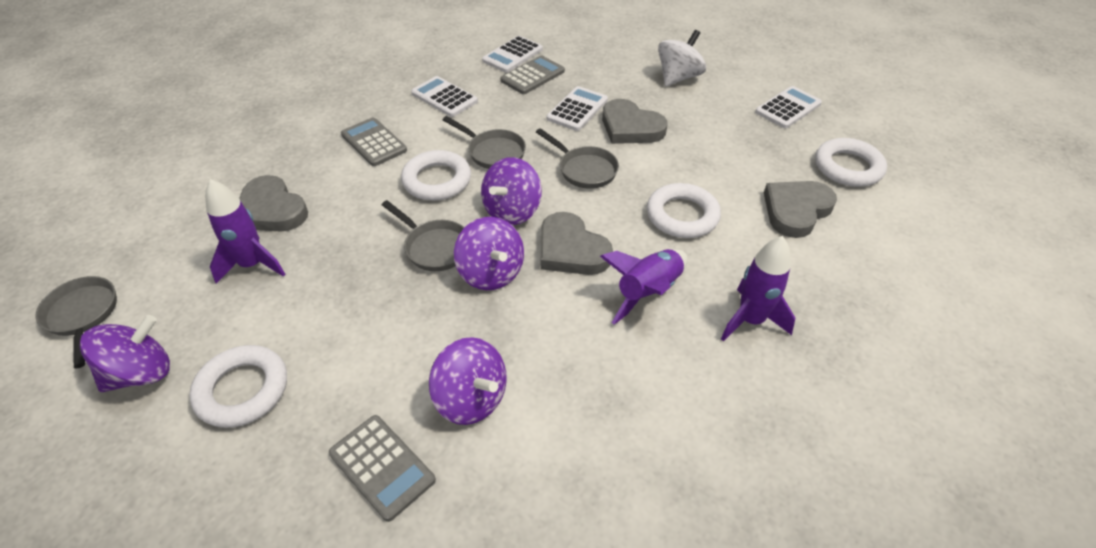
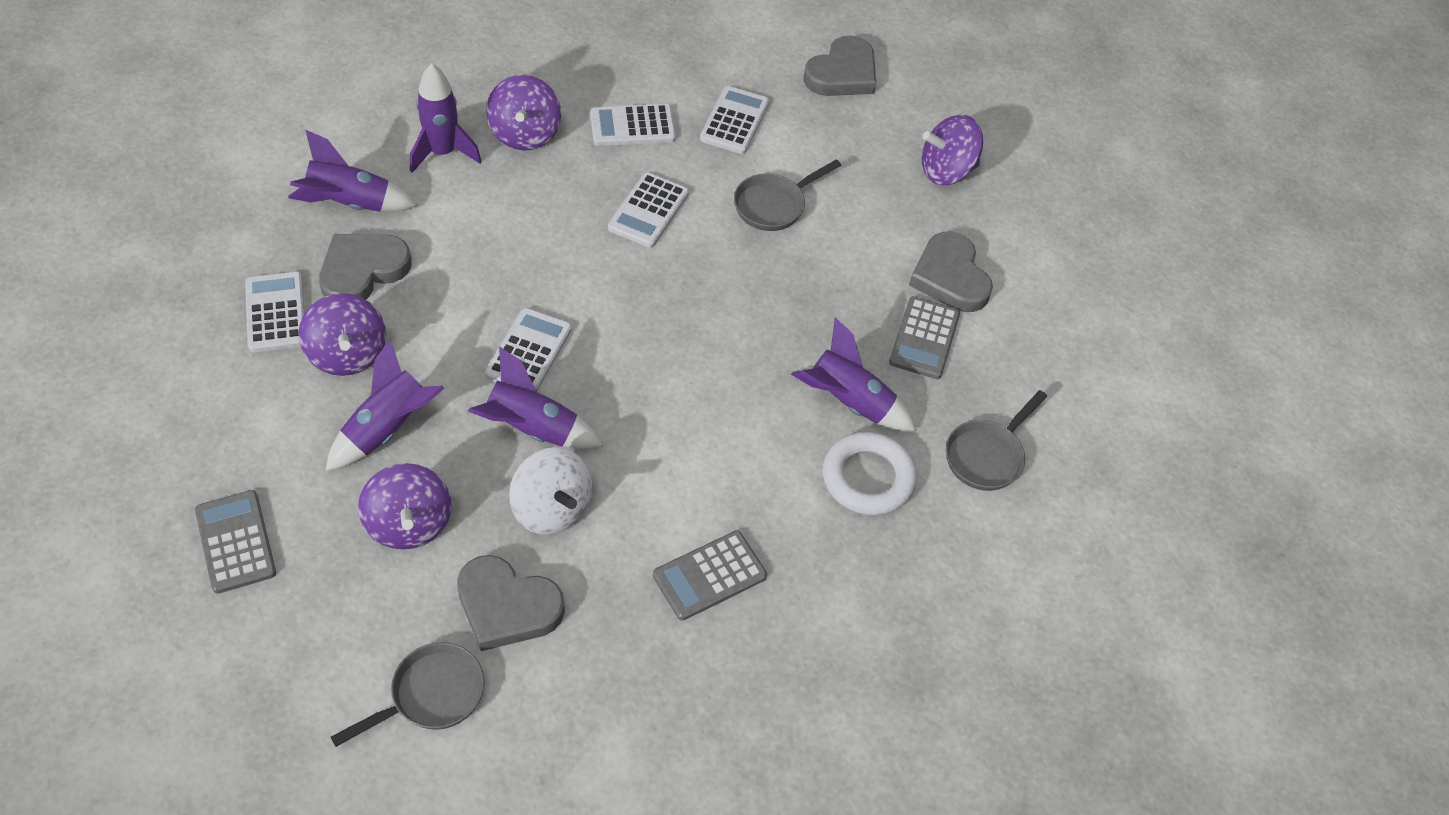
grey pan: [35,276,117,369] [382,200,465,271] [443,116,526,169] [536,128,619,189] = 4 -> [331,642,485,747] [734,159,841,231] [946,390,1047,491] = 3
purple rocket: [205,179,285,284] [600,249,688,325] [721,236,795,342] = 3 -> [288,129,418,212] [326,339,444,471] [410,63,482,173] [468,346,603,449] [791,317,916,431] = 5
white calculator: [411,76,478,117] [482,36,543,73] [547,86,608,131] [755,86,822,128] = 4 -> [245,272,305,352] [485,308,572,391] [590,104,676,146] [608,172,689,248] [700,86,769,154] = 5
white ring: [189,345,287,428] [401,150,471,201] [647,183,721,238] [815,138,887,187] = 4 -> [823,431,917,516] = 1

